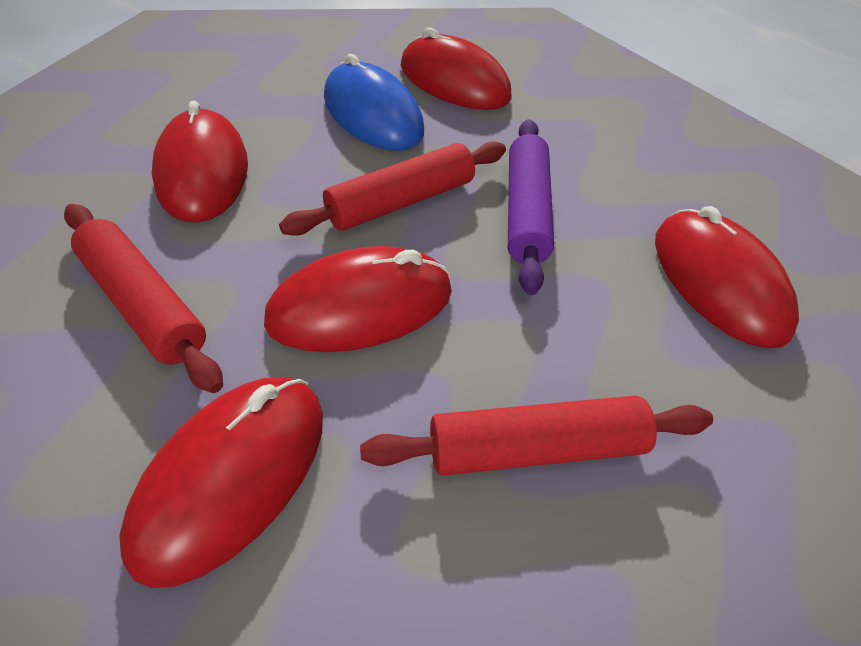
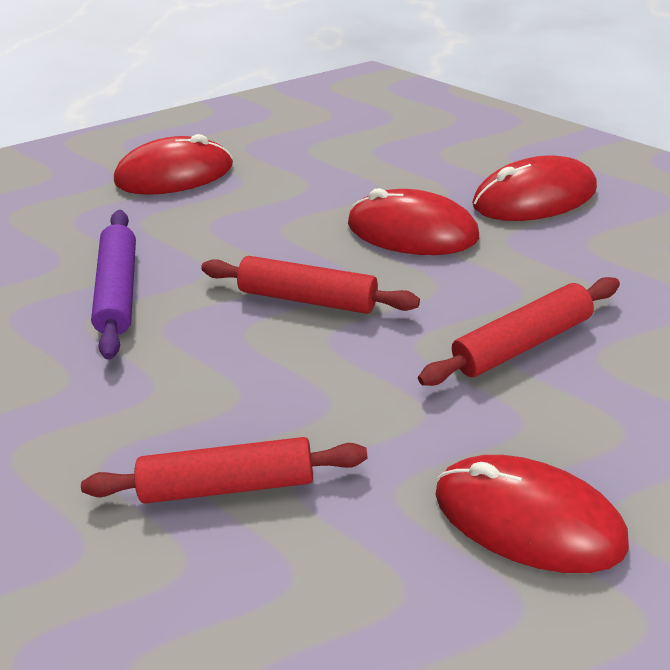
blue mouse: [324,54,424,151] = 1 -> none = 0
red mouse: [119,377,323,588] [152,101,248,223] [264,246,452,352] [401,28,512,110] [655,206,799,348] = 5 -> [114,134,233,195] [348,188,479,255] [435,455,629,573] [472,155,597,221] = 4

